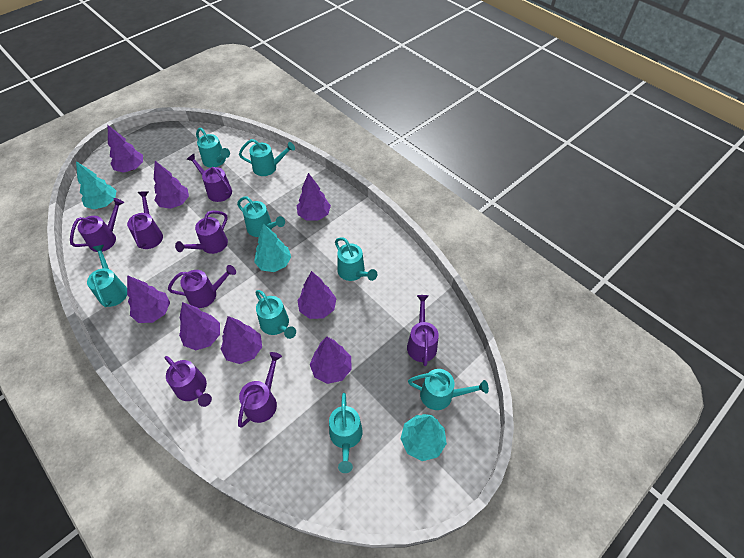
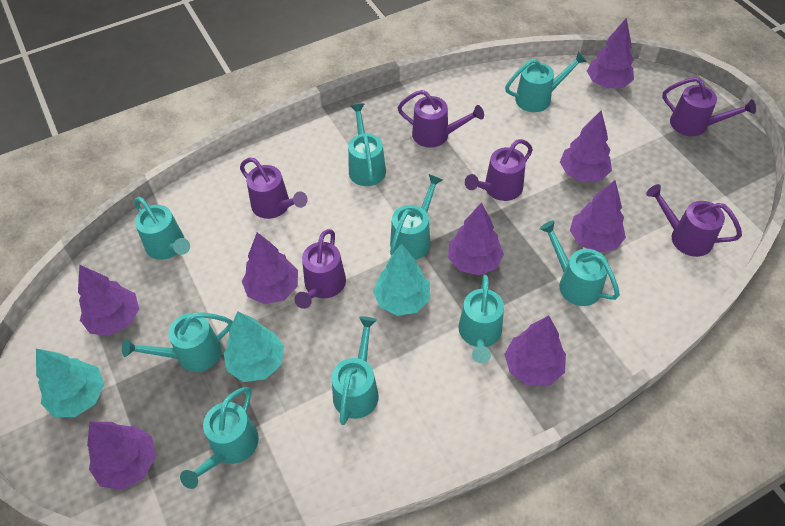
purple watering can: [70,198,124,252] [127,191,163,249] [164,356,212,407] [168,265,236,308] [175,211,228,254] [186,154,232,202] [238,352,282,427] [407,295,439,366] = 8 -> [240,158,308,219] [294,229,346,309] [398,90,484,148] [465,139,533,201] [646,184,742,257] [662,77,756,136] = 6
turquoise watering can: [87,245,127,307] [196,128,230,168] [237,196,285,237] [239,139,295,176] [256,290,296,339] [329,393,363,473] [335,237,377,281] [408,369,489,410] = 8 -> [122,312,233,372] [134,197,190,260] [180,387,259,489] [332,316,379,425] [348,103,386,186] [390,174,443,260] [459,275,504,364] [505,51,587,112] [539,220,620,306] = 9

